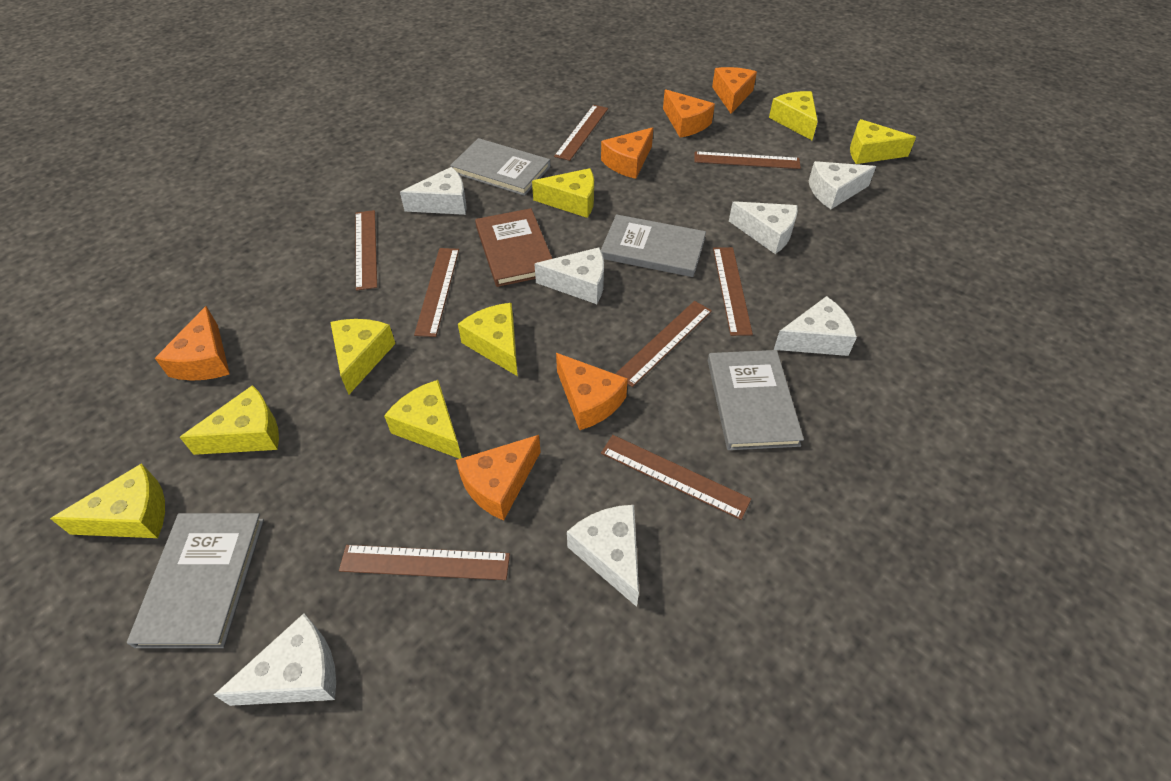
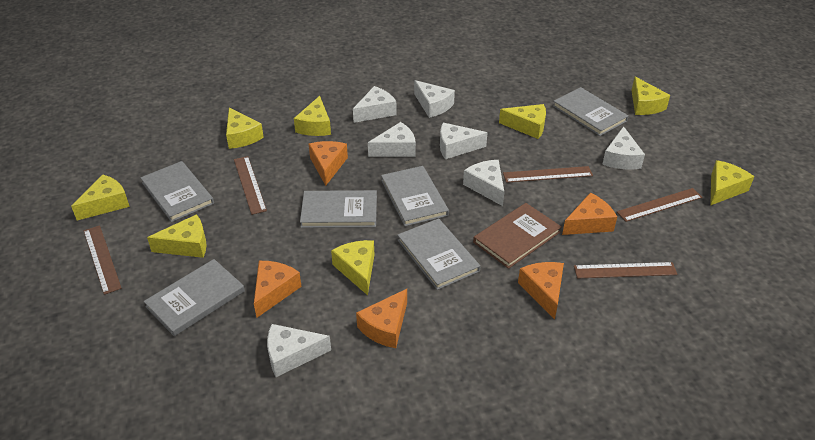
brown ruler: [339,545,510,580] [356,210,377,291] [414,248,459,337] [554,105,608,161] [601,435,751,520] [615,301,712,387] [694,151,801,169] [713,247,753,336] = 8 -> [84,225,122,295] [234,156,267,215] [503,166,593,183] [574,262,678,278] [617,188,702,222] = 5
grey book: [127,513,264,648] [450,138,550,196] [601,214,706,277] [708,350,804,450] = 4 -> [141,161,214,222] [144,259,245,336] [300,190,377,228] [381,166,449,226] [398,218,480,290] [553,87,629,136] = 6
orange cheese: [155,306,230,381] [456,435,541,521] [556,353,628,430] [601,127,653,179] [663,89,715,138] [712,67,757,114] = 6 -> [254,261,302,318] [309,141,348,186] [356,289,407,348] [518,262,564,319] [562,193,617,235] = 5

